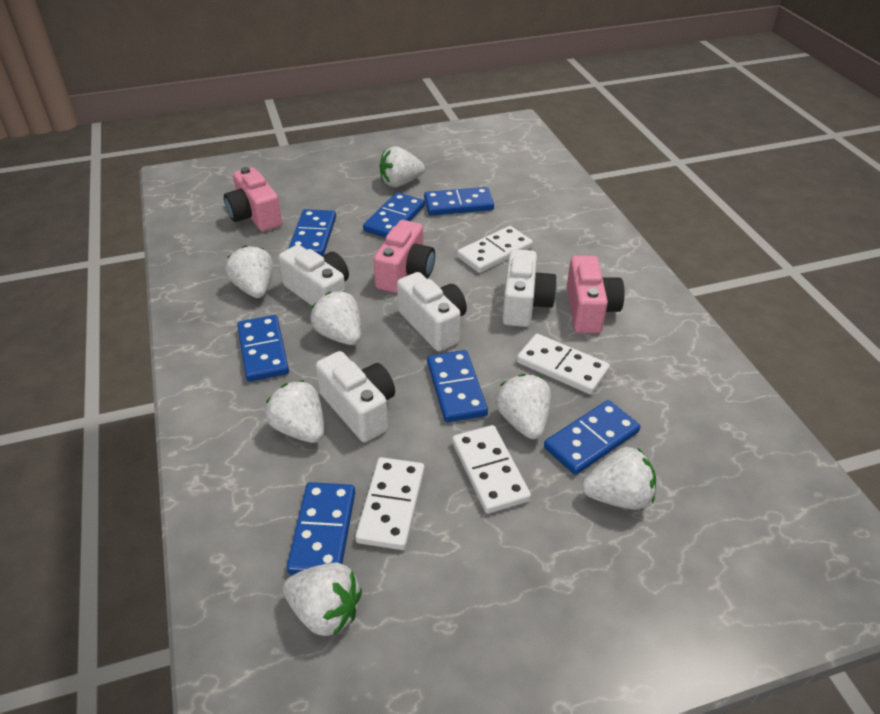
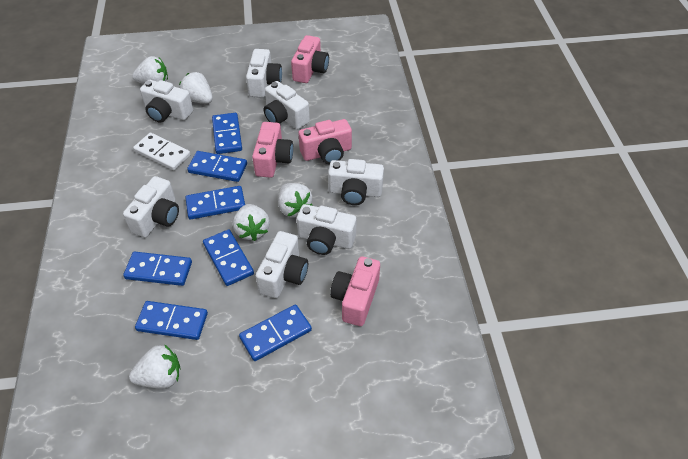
pink camera: [224,167,282,231] [374,220,435,293] [567,256,625,333] = 3 -> [252,122,293,178] [291,35,329,83] [298,119,352,164] [330,256,380,326] = 4
white camera: [279,245,349,306] [316,351,395,442] [397,272,467,351] [502,249,557,327] = 4 -> [123,176,179,237] [140,80,193,122] [246,49,282,98] [256,231,308,298] [264,81,310,129] [297,204,357,255] [328,159,384,205] = 7
white domino: [355,457,425,550] [452,425,531,514] [457,226,533,273] [517,334,610,394] = 4 -> [133,133,191,170] = 1
white strawberry: [226,245,273,298] [265,380,324,443] [283,563,362,636] [311,291,361,345] [379,146,425,187] [496,374,551,439] [582,447,656,510] = 7 -> [129,344,180,389] [132,56,168,84] [179,72,213,104] [233,204,270,241] [278,183,313,217] = 5

